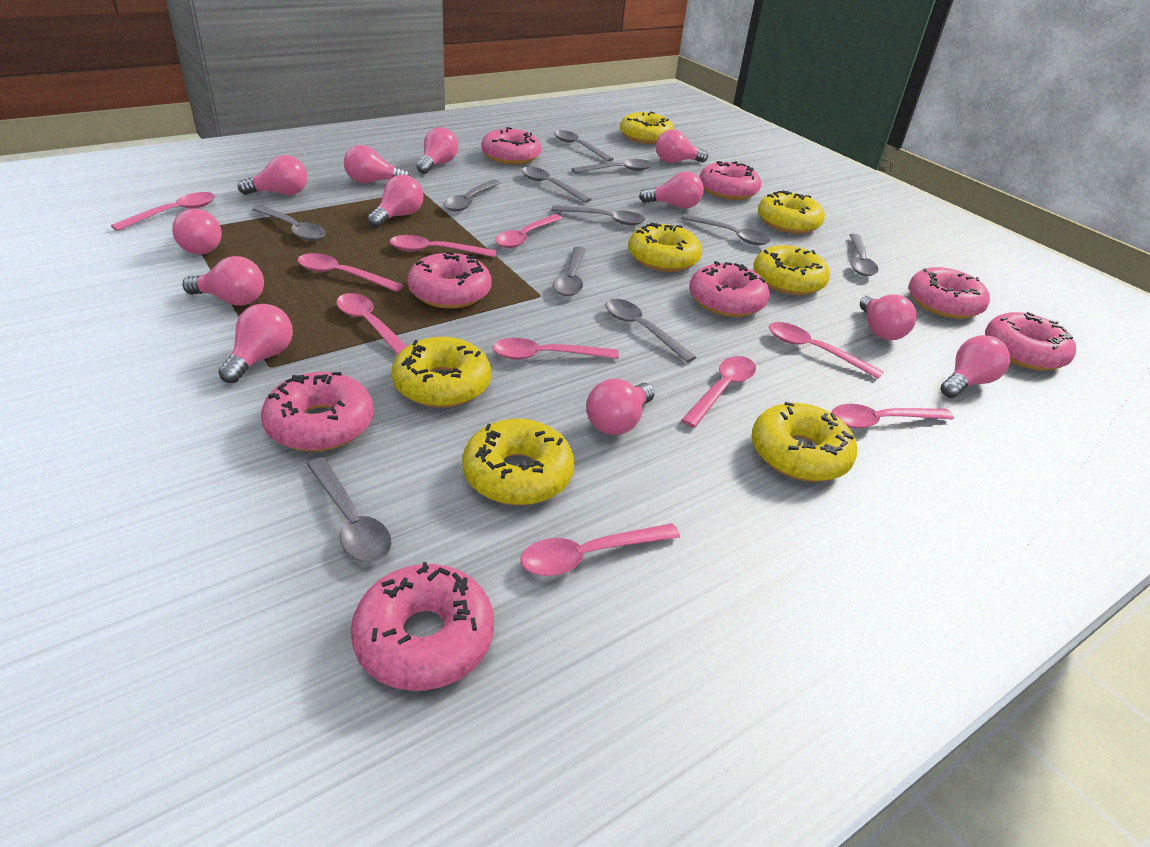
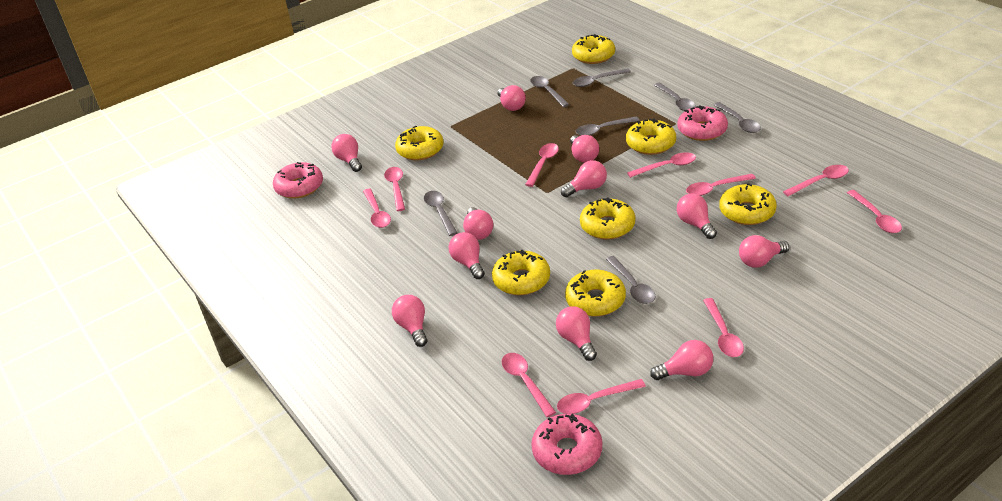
grey spoon: [252,205,326,241] [307,457,392,563] [443,179,501,211] [521,167,592,203] [551,205,645,226] [553,247,586,296] [554,130,614,162] [572,159,652,173] [605,299,696,363] [681,214,771,245] [850,234,878,276] = 11 -> [424,191,457,236] [530,76,569,107] [573,68,631,87] [575,117,640,136] [606,256,656,304] [654,83,696,111] [714,102,761,133] = 7
pink donut: [261,372,374,452] [351,562,494,691] [408,251,492,309] [481,127,541,165] [689,261,770,317] [699,161,761,200] [909,267,990,319] [985,312,1076,371] = 8 -> [273,162,323,199] [531,414,602,475] [677,105,728,141] = 3
pink light bulb: [172,209,222,254] [182,256,264,306] [218,304,293,383] [238,155,307,195] [344,145,410,183] [368,175,424,228] [417,127,458,174] [586,379,655,435] [639,171,704,209] [656,129,708,163] [860,294,917,340] [941,335,1010,398] = 12 -> [331,134,362,172] [392,295,427,347] [449,232,485,279] [463,207,493,240] [497,85,526,111] [556,307,597,361] [561,160,607,197] [570,135,599,163] [650,340,713,380] [677,193,717,239] [739,235,789,268] = 11

